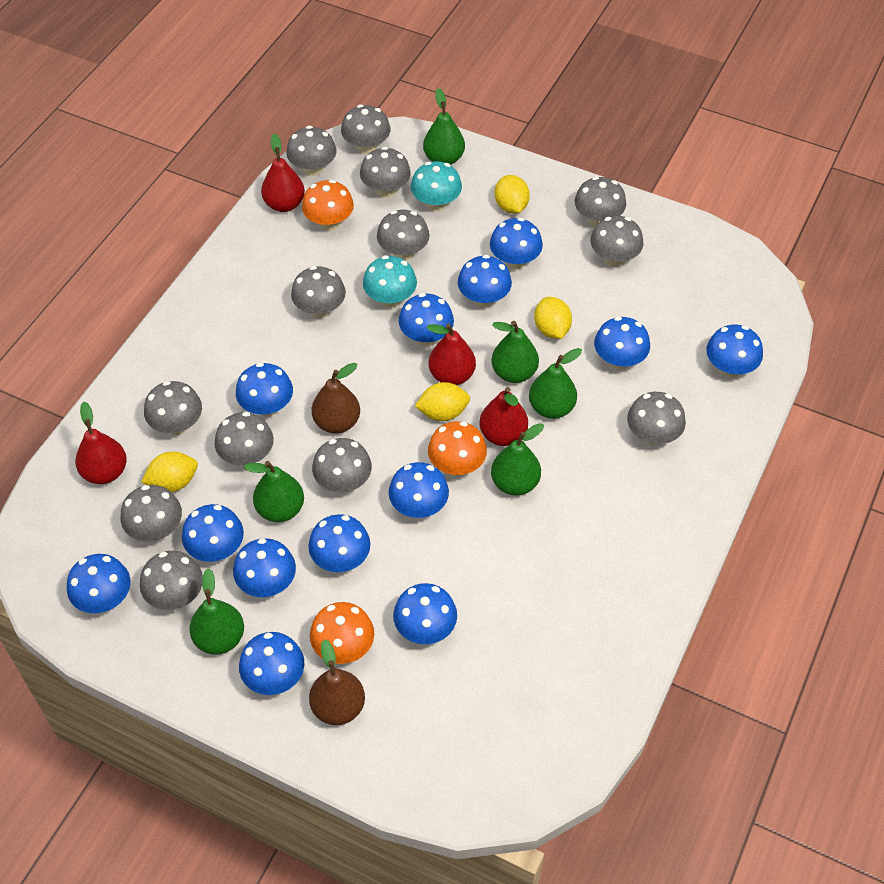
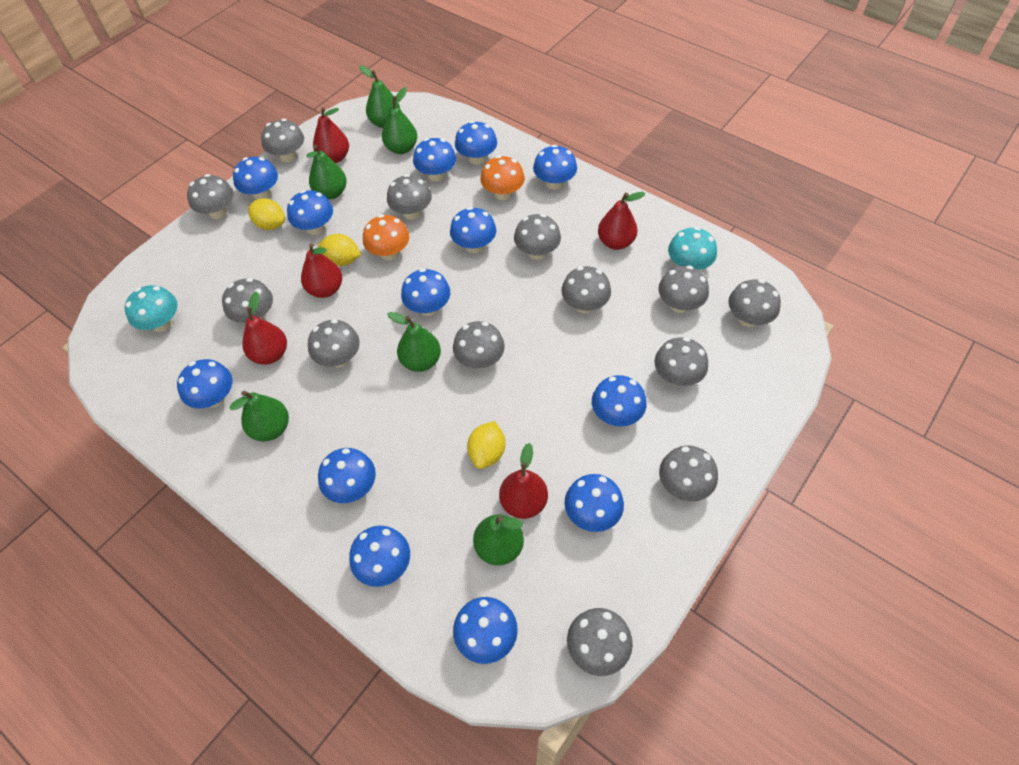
brown pear: [309,639,365,725] [312,363,360,433] = 2 -> none = 0
orange mushroom: [302,180,354,231] [310,602,374,664] [428,421,487,476] = 3 -> [363,214,410,260] [480,155,525,200] = 2
red pear: [75,402,127,484] [261,133,305,212] [426,323,476,385] [479,387,528,446] = 4 -> [243,291,287,365] [301,243,342,298] [313,107,349,163] [499,443,548,519] [598,192,646,250] = 5
yellow lemon: [141,452,198,492] [415,382,470,421] [495,175,530,213] [534,297,572,339] = 4 -> [248,198,285,230] [318,234,361,266] [467,421,505,469] = 3

